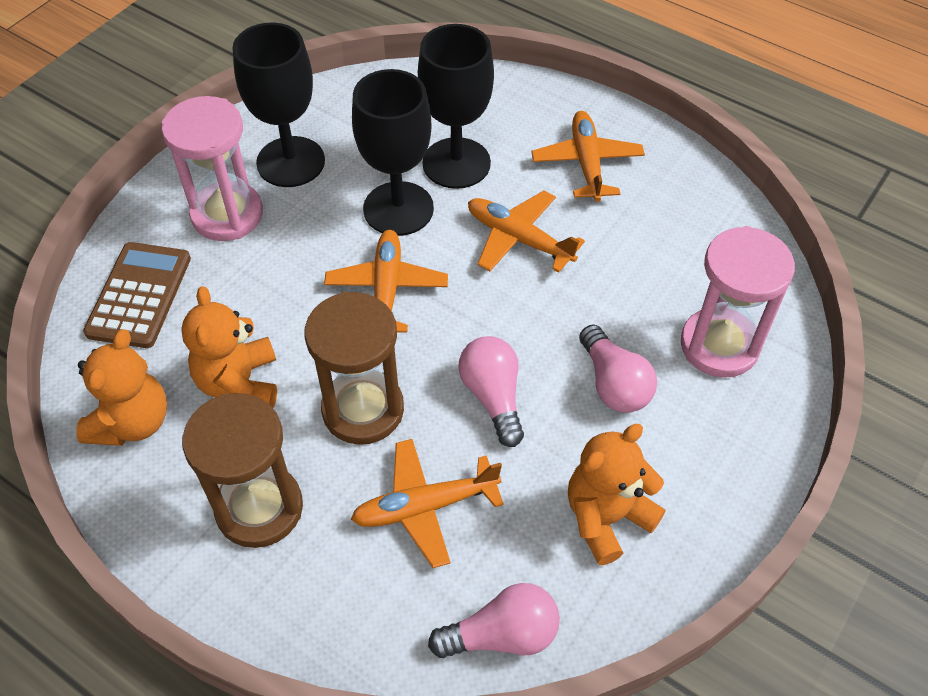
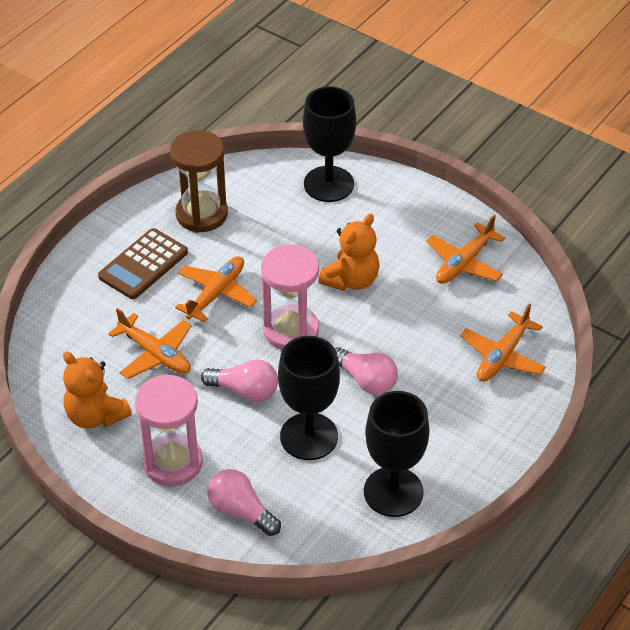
brown hourglass: [182,393,303,548] [304,292,404,445] = 2 -> [170,130,228,233] = 1
orange teddy bear: [76,329,167,446] [181,286,277,408] [568,424,665,565] = 3 -> [63,352,132,428] [318,213,380,291] = 2

